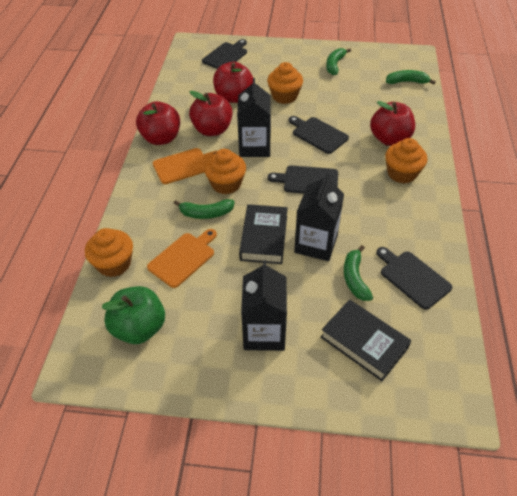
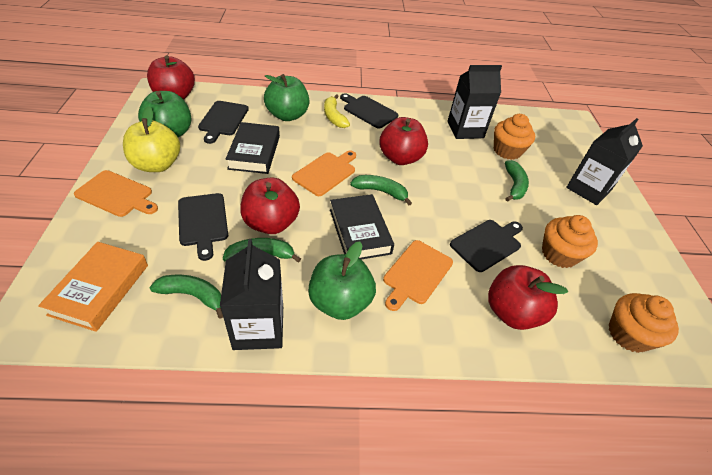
green apple: [102,286,165,344] = 1 -> [138,91,191,137] [264,74,310,121] [308,242,376,320] = 3
orange book: none = 0 -> [38,242,148,332] = 1
orange cupcake: [85,228,133,277] [204,149,246,194] [267,62,303,104] [385,138,427,184] = 4 -> [494,114,535,160] [542,215,598,268] [608,293,679,353] = 3
orange cutting board: [147,229,217,288] [153,148,217,184] = 2 -> [74,170,158,217] [292,150,356,196] [383,240,453,311] = 3
yellow apple: none = 0 -> [123,106,180,172] = 1
yellow banana: none = 0 -> [324,94,350,128] = 1

